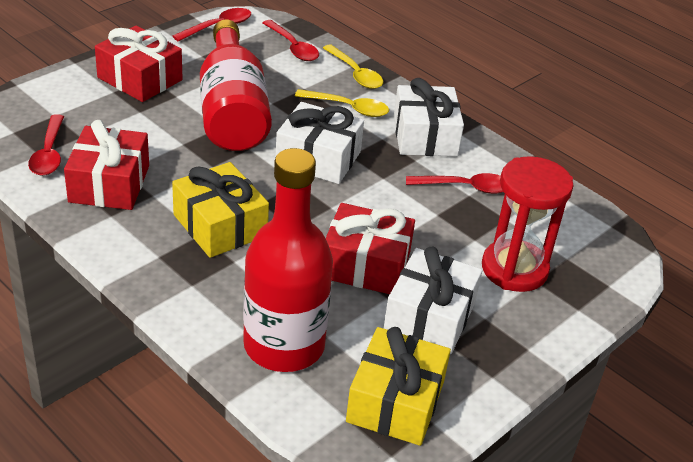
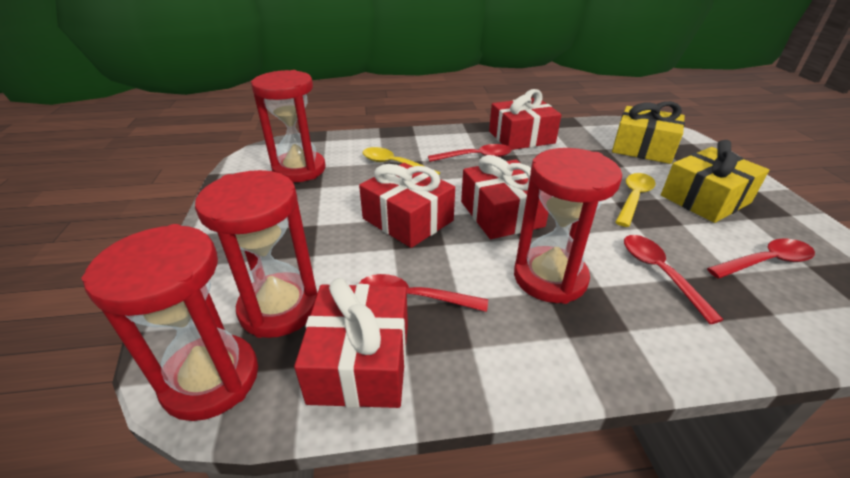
red bottle: [200,19,272,151] [243,148,333,372] = 2 -> none = 0
red gift: [64,120,149,210] [95,26,182,102] [325,203,415,294] = 3 -> [294,278,408,408] [359,163,455,248] [461,155,549,239] [489,89,562,150] = 4
red hourglass: [482,156,574,292] = 1 -> [81,224,258,421] [195,170,317,338] [251,70,325,182] [514,148,622,304] = 4
white gift: [275,102,364,184] [384,246,482,354] [394,78,464,156] = 3 -> none = 0

